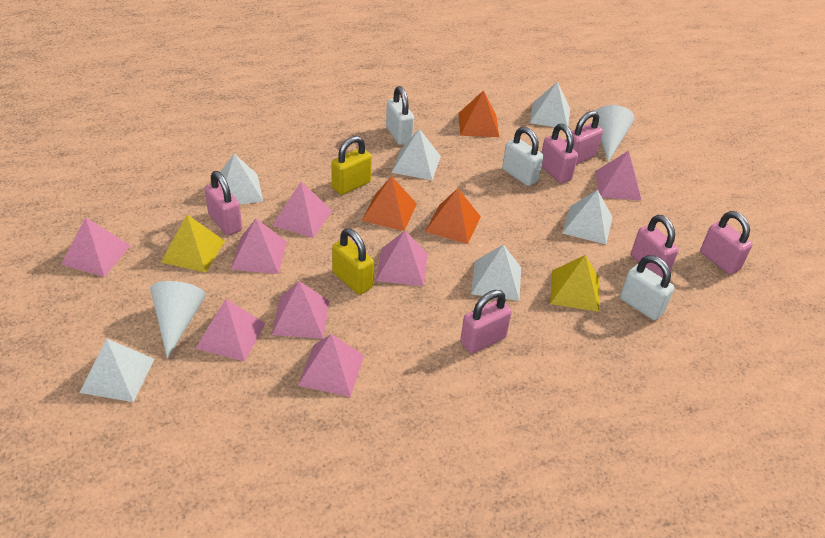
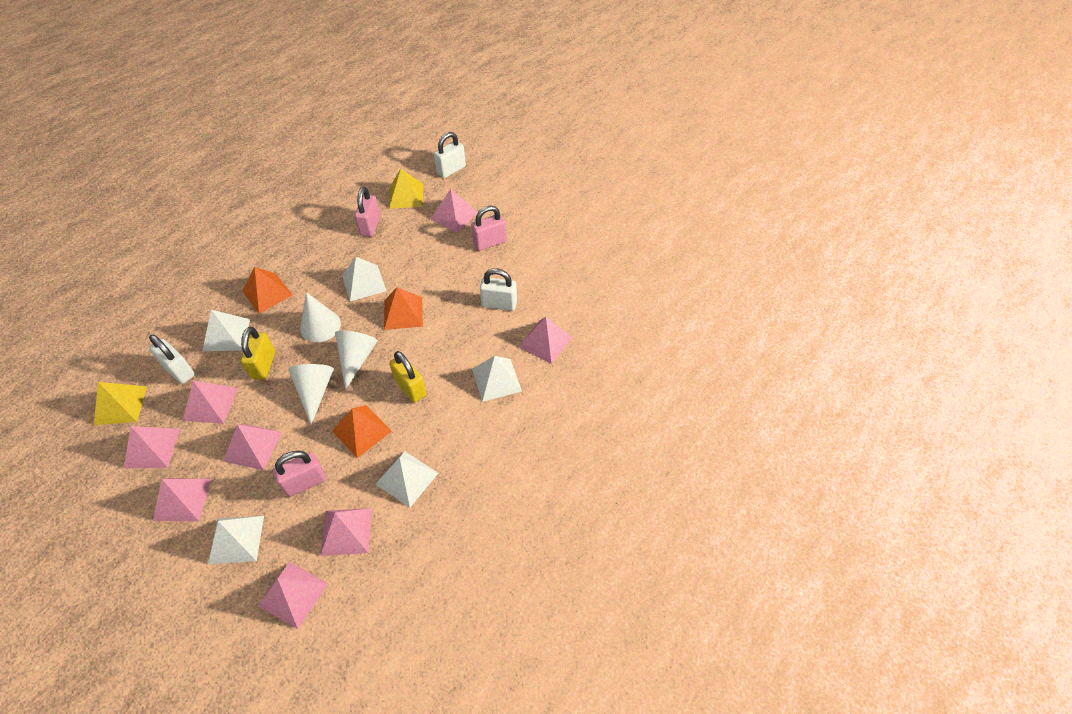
pink padlock: [205,171,242,235] [460,290,512,354] [541,124,578,183] [566,111,603,165] [631,215,679,278] [700,211,753,275] = 6 -> [273,451,326,497] [355,187,380,237] [471,206,506,251] = 3
white cone: [150,281,206,359] [596,105,635,162] = 2 -> [288,364,334,425] [300,292,341,342] [335,331,378,390] = 3
white pyramid: [80,338,155,402] [220,154,263,204] [391,129,441,180] [471,244,521,301] [530,81,570,127] [562,190,612,244] = 6 -> [202,310,250,351] [208,516,264,564] [342,257,386,301] [376,451,438,508] [472,356,522,402] = 5

